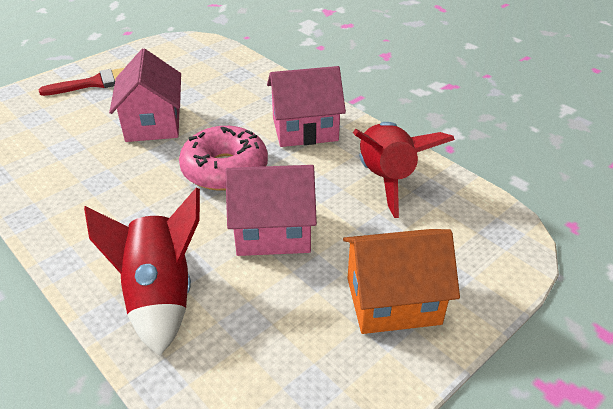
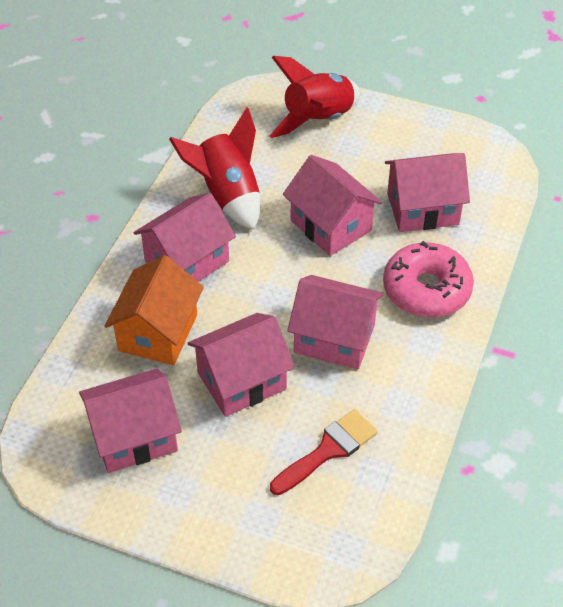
pink house: [109,48,181,142] [225,165,317,256] [267,66,346,147] = 3 -> [79,368,182,473] [133,193,236,282] [188,313,295,417] [283,155,382,256] [287,275,384,369] [385,153,470,232] = 6

